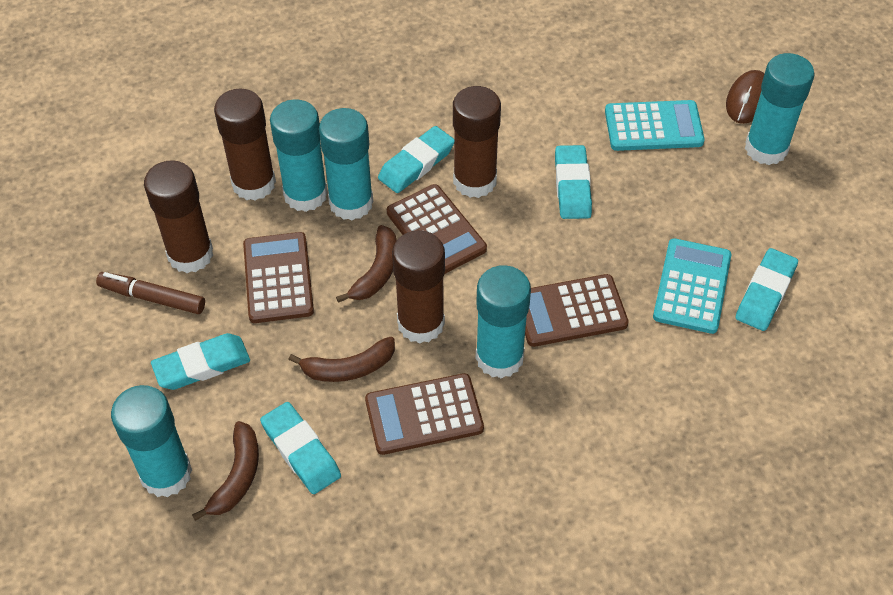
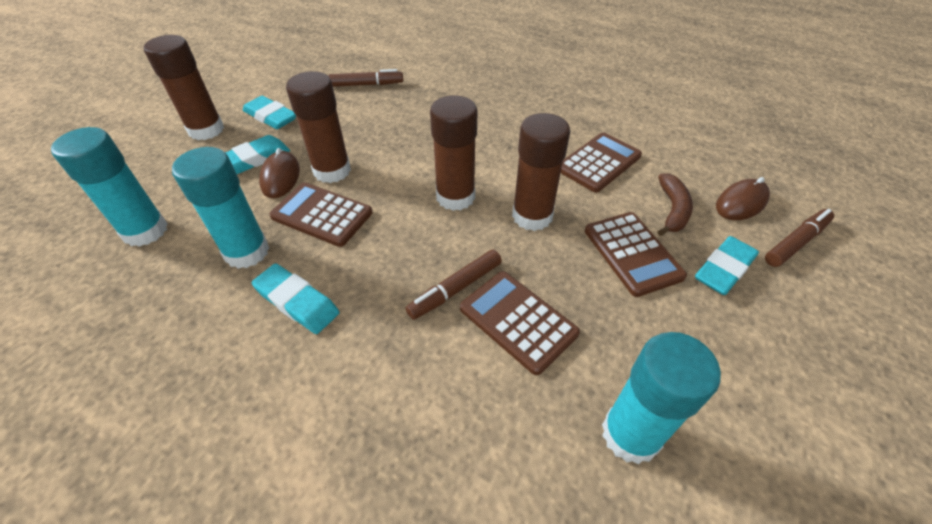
brown banana: [192,421,259,521] [288,337,395,382] [336,225,397,303] = 3 -> [658,173,693,236] = 1
brown marker: [96,272,205,314] = 1 -> [328,69,403,87] [406,249,502,320] [765,209,834,267] = 3
brown mouse: [726,70,765,124] = 1 -> [259,148,300,198] [716,177,770,220] = 2
turquoise calculator: [605,100,705,151] [653,238,731,334] = 2 -> none = 0
turquoise eraser: [151,333,250,390] [260,402,341,494] [378,126,454,193] [555,145,592,219] [735,248,798,331] = 5 -> [225,135,290,174] [243,96,296,129] [252,264,339,334] [695,236,759,295] = 4
turquoise glue stick: [111,385,192,497] [270,99,328,212] [319,108,373,220] [476,265,531,379] [745,53,815,165] = 5 -> [51,127,168,247] [172,147,269,269] [602,332,721,465] = 3

